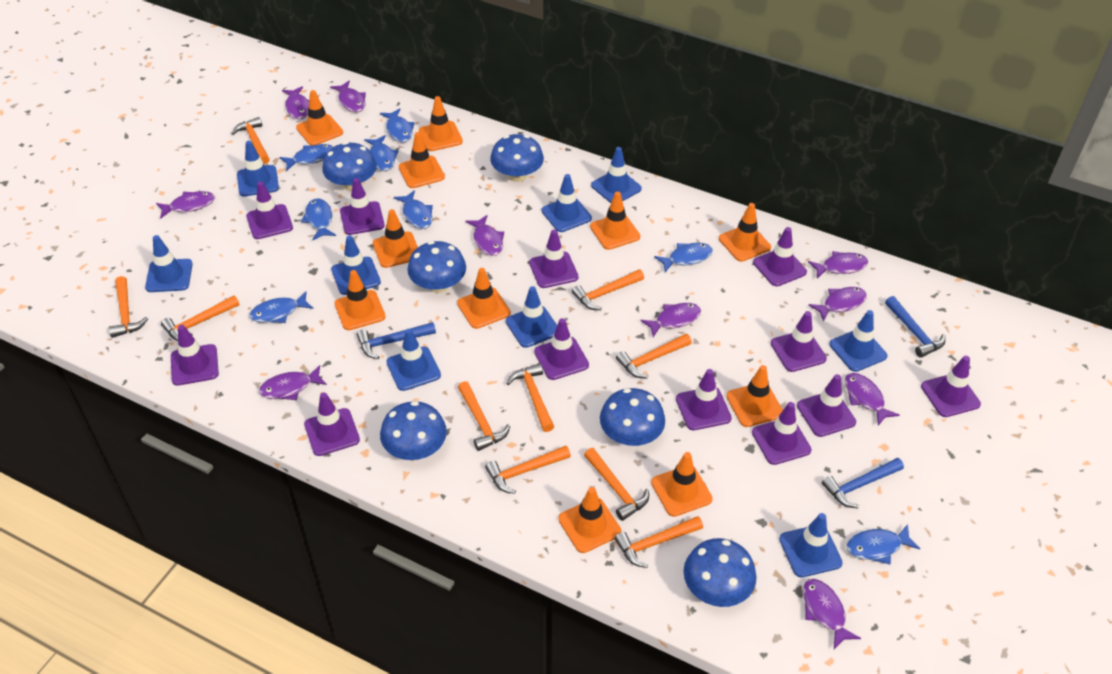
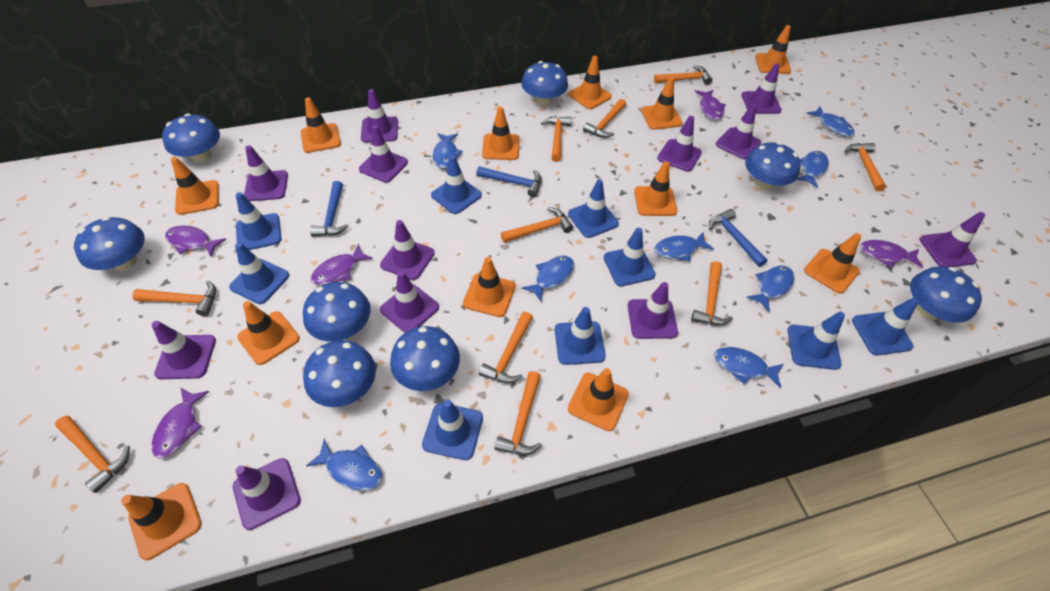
blue mushroom: [322,142,377,191] [380,401,447,460] [407,241,466,293] [490,134,544,182] [600,388,665,446] [683,538,757,607] = 6 -> [74,217,145,271] [162,113,220,162] [303,282,371,341] [303,340,376,407] [390,326,460,391] [521,61,568,106] [745,142,801,190] [910,267,982,322] = 8
orange traffic cone: [296,90,343,146] [335,270,386,330] [373,209,418,268] [399,132,445,188] [419,96,463,151] [457,268,511,329] [558,487,622,553] [590,191,640,250] [651,452,713,517] [719,203,771,262] [726,365,783,427] = 11 -> [121,483,202,560] [171,157,219,215] [237,301,300,365] [301,97,341,153] [463,257,516,317] [482,107,519,160] [568,56,612,109] [568,368,629,431] [634,162,677,216] [641,77,683,130] [755,25,791,74] [804,233,861,294] = 12
purple fish: [156,191,215,219] [259,365,327,400] [282,86,309,119] [330,81,366,112] [466,215,504,256] [640,303,701,337] [803,579,861,649] [808,251,868,279] [808,287,867,322] [845,373,900,425] = 10 -> [152,387,209,459] [165,225,226,256] [311,244,373,285] [695,90,726,120] [860,240,923,268] = 5

